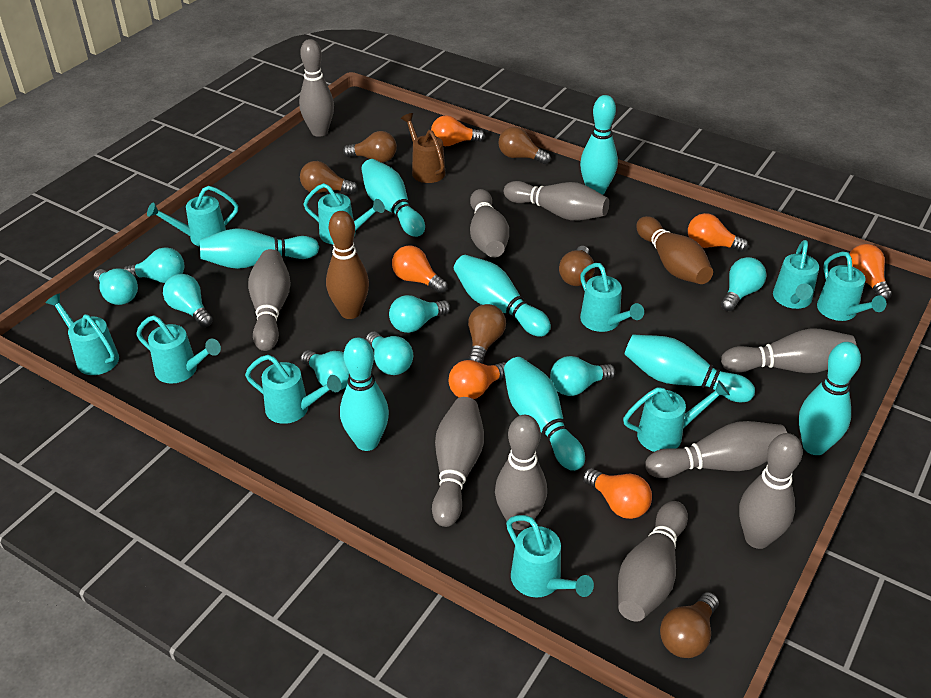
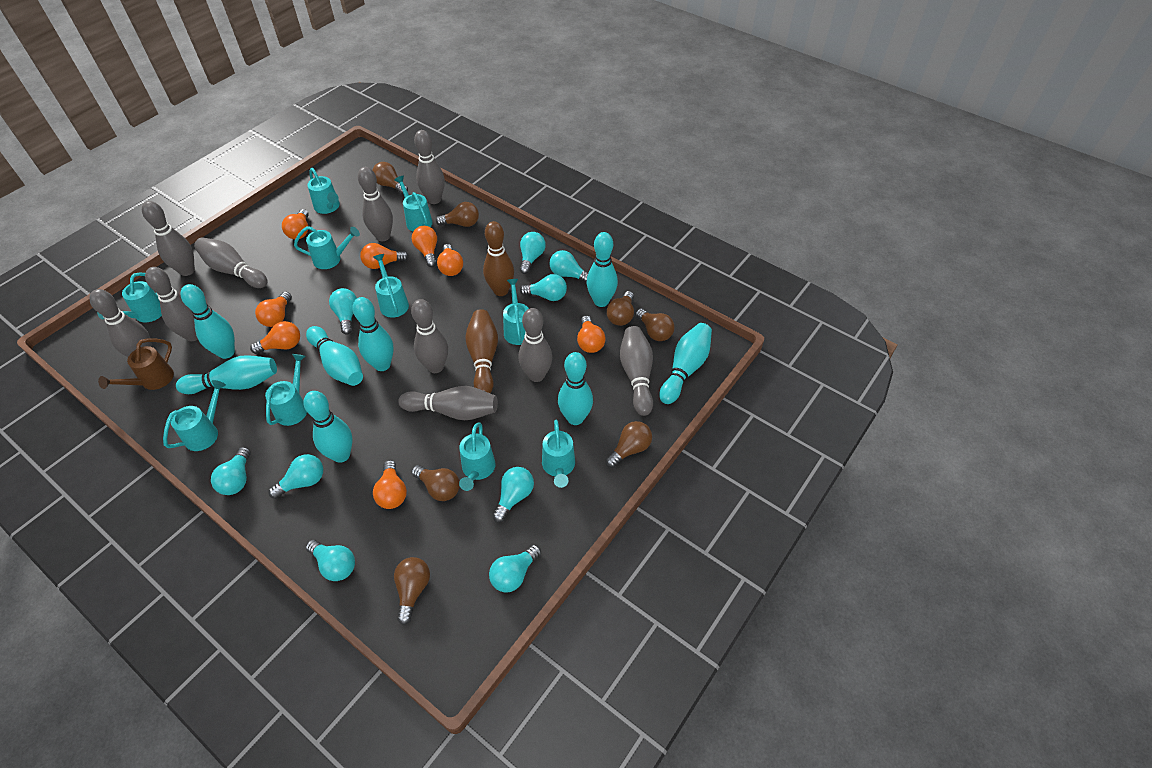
brown light bulb: [300,161,358,194] [343,131,397,162] [468,304,506,364] [498,127,551,164] [559,246,595,286] [660,592,719,658] = 6 -> [373,162,408,194] [394,557,430,625] [411,465,460,501] [436,202,479,227] [606,421,652,468] [607,291,634,326] [635,308,675,341] = 7
orange light bulb: [392,246,448,293] [431,115,485,146] [449,360,506,399] [583,468,652,519] [688,213,748,252] [849,244,892,301] = 6 -> [250,321,300,354] [255,292,292,327] [282,209,309,239] [360,243,409,269] [373,460,407,509] [412,226,437,267] [437,244,463,276] [577,316,606,353] = 8
turquoise light bulb: [94,268,138,305] [123,247,184,283] [163,274,213,327] [301,350,349,390] [366,331,413,375] [389,295,450,333] [550,356,616,396] [721,257,766,311] = 8 -> [211,447,251,495] [268,454,323,499] [306,540,355,581] [329,288,357,335] [489,545,541,592] [493,467,534,522] [520,232,546,274] [520,274,567,301] [549,250,588,283] = 9

